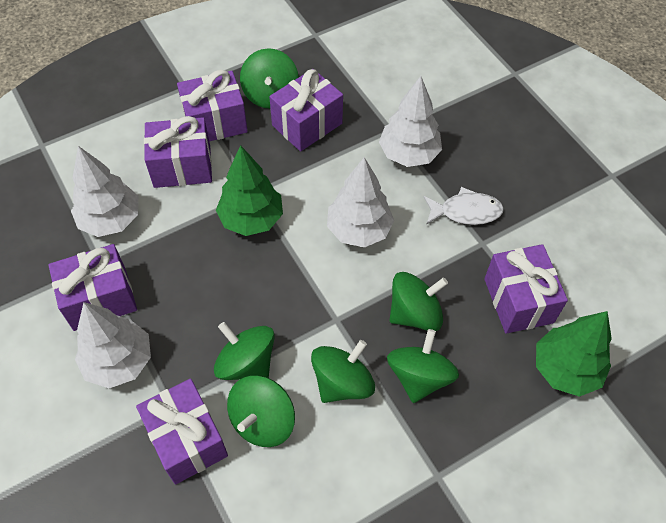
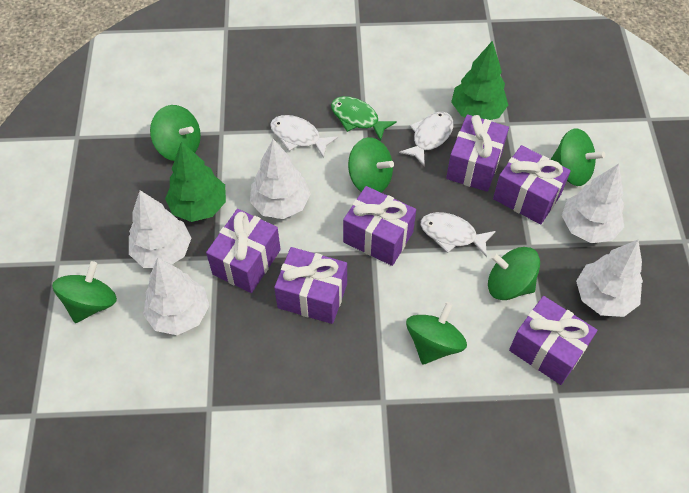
green fish: none = 0 -> [331,96,397,141] = 1
white fish: [424,187,504,225] = 1 -> [270,115,338,158] [399,112,454,166] [420,212,496,257] = 3
white tree: [71,146,138,237] [75,302,151,388] [327,157,394,248] [379,76,442,167] = 4 -> [129,190,191,268] [143,258,209,335] [250,139,310,219] [562,164,624,243] [576,240,643,317] = 5

